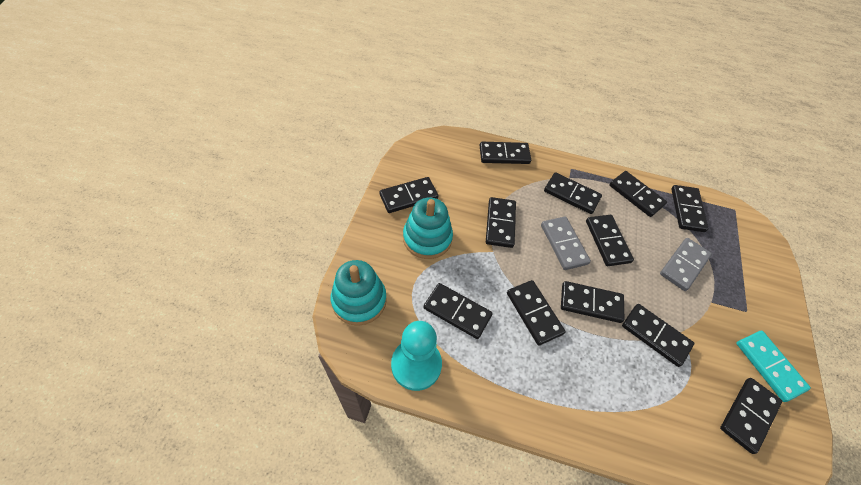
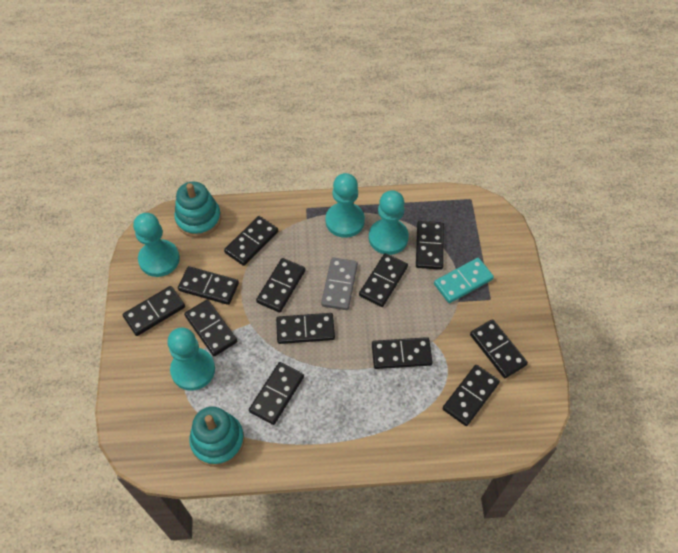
grey domino: [541,216,591,270] [660,238,712,291] = 2 -> [321,258,358,310] = 1
turquoise pawn: [391,321,442,391] = 1 -> [133,213,180,277] [167,327,215,391] [326,173,365,238] [369,190,409,255] = 4

